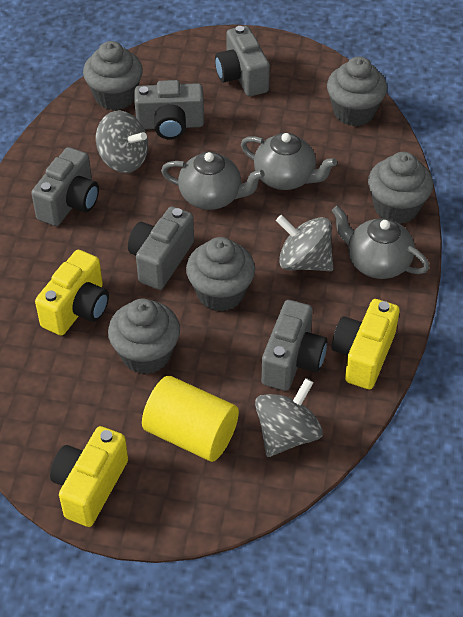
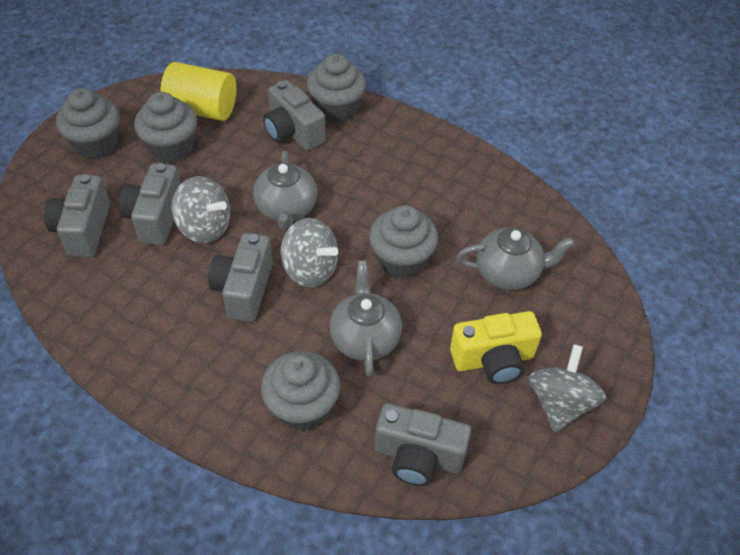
yellow camera: [35,250,109,336] [50,426,128,527] [332,299,400,389] = 3 -> [450,311,542,384] = 1

